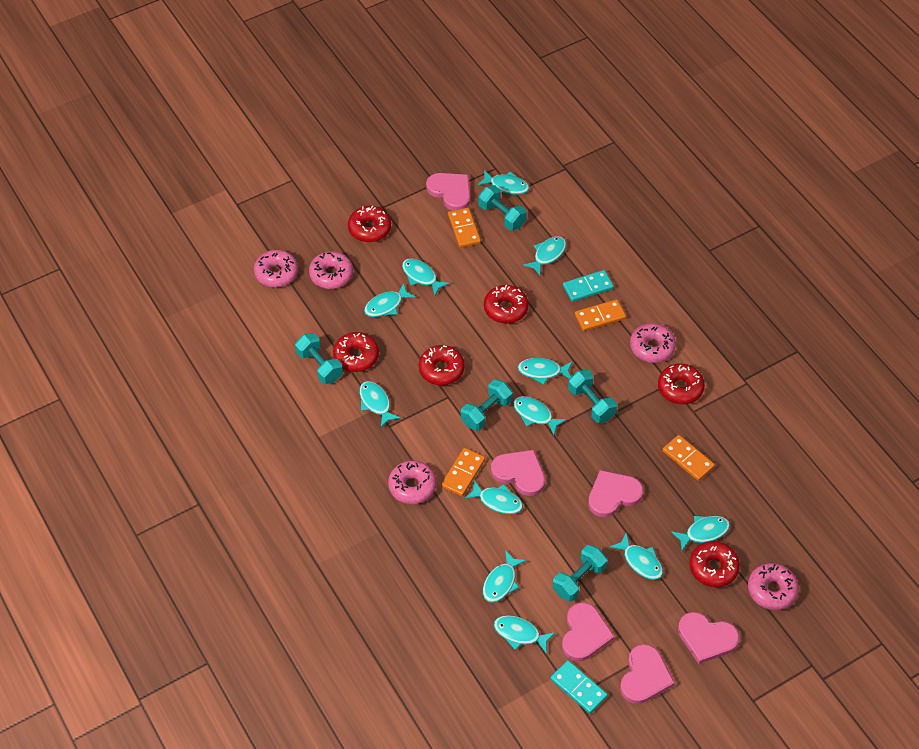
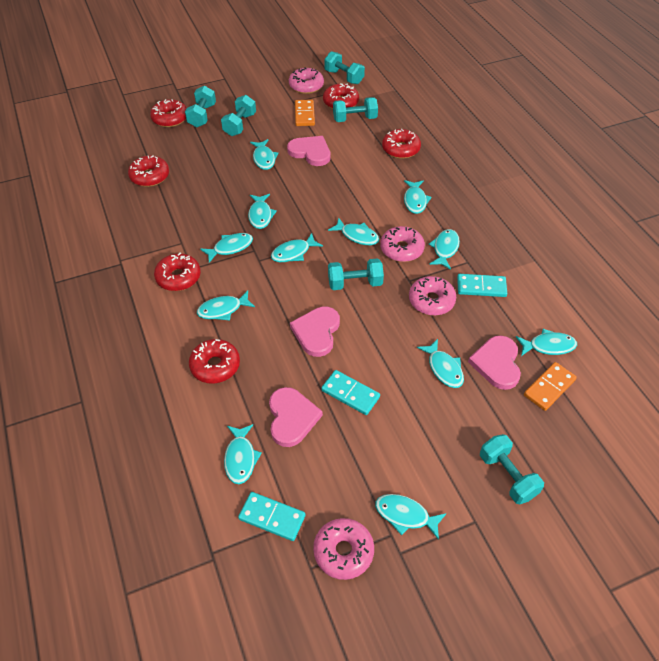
orange domino: [441,448,485,497] [448,208,481,248] [575,299,626,331] [662,435,715,481] = 4 -> [295,100,315,126] [524,362,577,411] = 2
pink donut: [254,250,298,287] [309,251,353,289] [388,460,436,504] [630,323,676,363] [748,563,799,610] = 5 -> [289,68,324,94] [313,518,374,580] [380,226,425,262] [409,276,456,316] = 4
pink heart: [426,173,470,211] [491,450,545,496] [562,603,615,661] [588,470,643,517] [620,644,675,704] [678,612,739,664] = 6 -> [269,387,323,447] [287,136,331,166] [290,306,340,357] [468,335,521,390] = 4
turquoise domino: [551,660,608,714] [563,270,614,302] = 2 -> [238,492,305,541] [321,370,380,415] [457,274,507,297] = 3
turquoise dumbbell: [295,333,343,384] [461,379,513,431] [478,185,527,231] [552,545,607,602] [568,370,617,423] = 5 -> [185,86,216,127] [221,95,256,136] [324,51,365,84] [328,258,384,290] [333,97,378,122] [480,434,544,504] = 6

